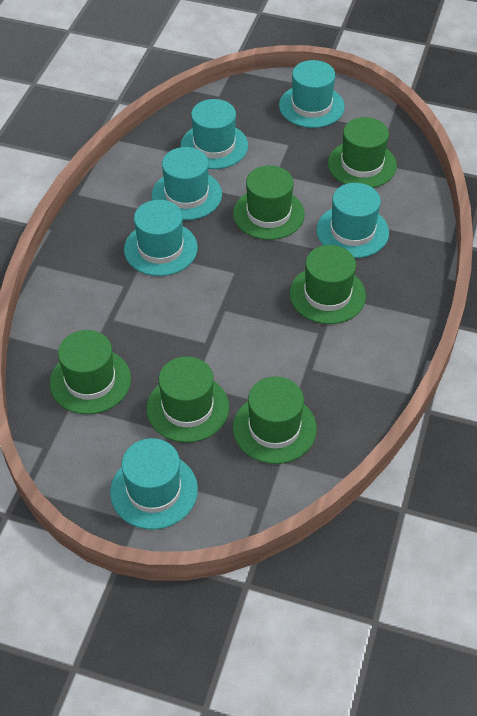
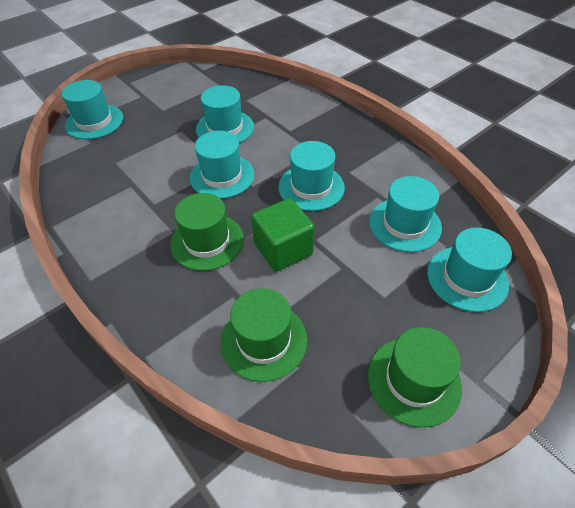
green cube: none = 0 -> [251,198,315,272] = 1
green hat: [50,330,131,414] [147,356,229,443] [233,165,305,240] [233,377,317,464] [290,245,366,324] [328,117,397,188] = 6 -> [170,193,244,271] [221,288,307,382] [368,327,462,428] = 3

